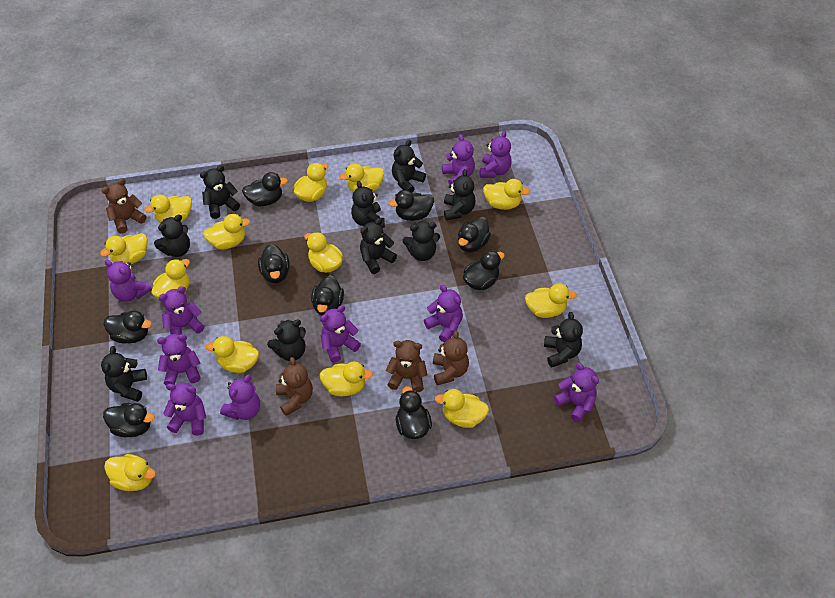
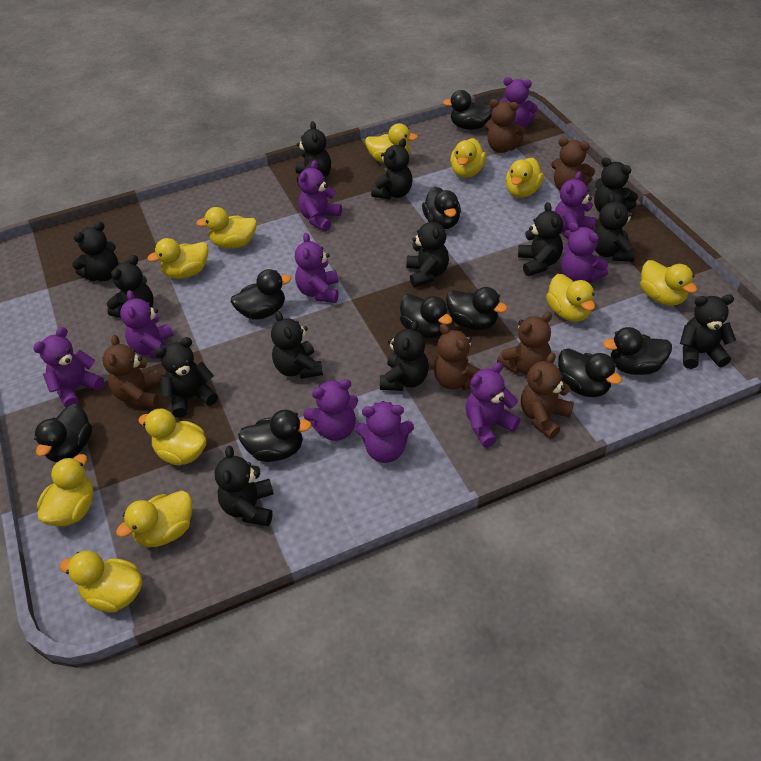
black teddy bear: [101,346,147,402] [154,214,190,257] [200,165,240,219] [267,320,306,361] [351,181,385,228] [360,218,397,274] [392,140,426,193] [403,221,440,261] [444,169,476,220] [544,312,583,367] = 10 -> [72,222,118,281] [106,255,153,318] [154,337,218,418] [215,446,274,526] [271,311,323,379] [295,121,331,188] [371,138,413,199] [380,320,429,391] [406,213,449,287] [518,202,563,276] [594,157,638,213] [594,193,635,262] [680,294,736,369] = 13
brown teddy bear: [102,178,147,234] [276,357,313,416] [386,340,427,392] [433,330,469,386] = 4 -> [103,335,160,408] [433,324,481,390] [484,99,526,153] [497,312,552,375] [521,352,574,439] [551,137,595,190] = 6
yellow duck: [100,233,148,264] [104,454,156,491] [144,195,192,223] [151,259,190,299] [203,214,250,249] [206,336,259,373] [294,163,328,202] [304,232,343,273] [319,362,373,397] [340,163,384,192] [435,389,489,428] [483,179,530,210] [525,284,577,318] = 13 -> [37,454,94,526] [60,551,142,612] [116,491,192,547] [138,408,206,465] [147,238,208,279] [196,207,257,249] [365,123,418,163] [450,138,486,178] [506,157,544,198] [546,274,595,322] [640,260,697,306] = 11

